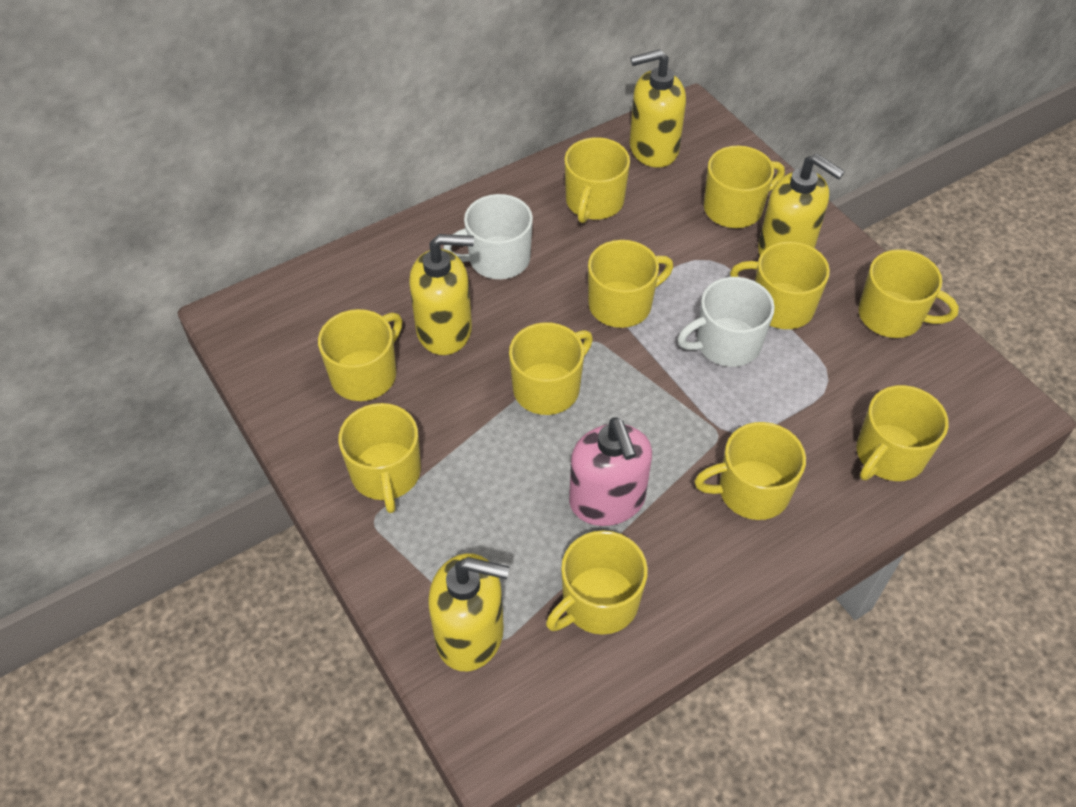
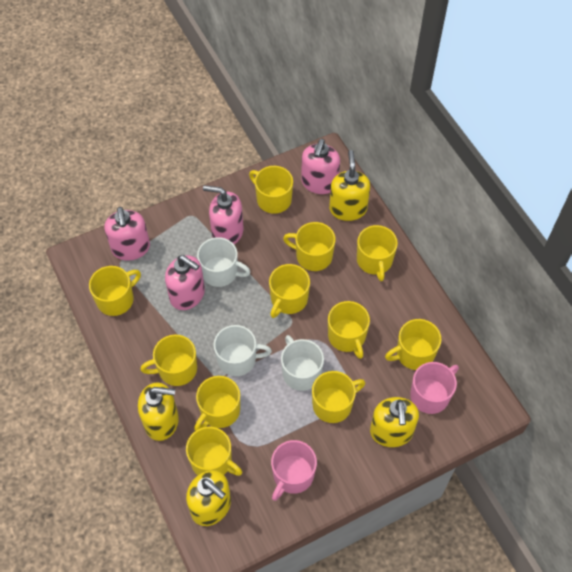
pink mug: none = 0 -> [271,440,317,501] [410,362,459,414] = 2
pink soap dispenser: [569,417,652,526] = 1 -> [105,207,150,261] [165,255,205,310] [203,185,243,245] [301,139,340,194] = 4
white mug: [443,194,533,279] [678,277,775,367] = 2 -> [197,237,250,287] [213,325,272,376] [281,335,324,391] = 3

